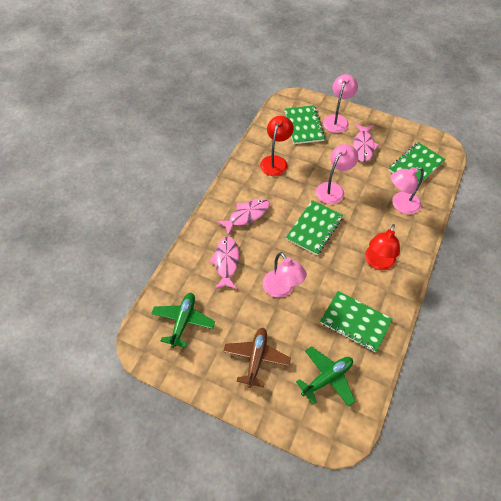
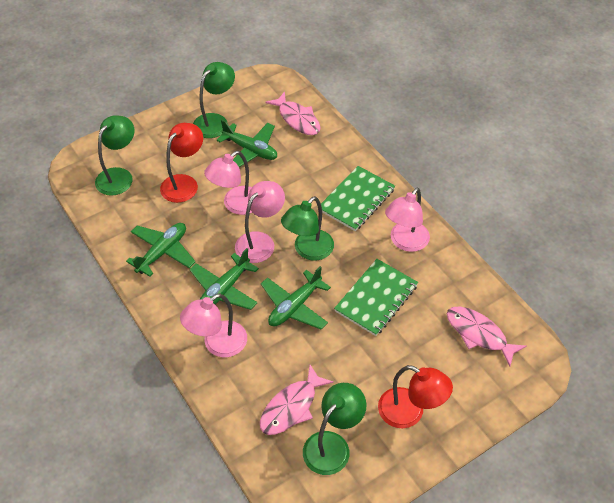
brown plane: [223,328,291,388] = 1 -> none = 0
green lamp: none = 0 -> [95,115,134,196] [193,62,235,138] [281,196,334,261] [303,383,366,475] = 4
green notebook: [285,105,325,144] [286,200,343,255] [320,291,393,352] [388,142,445,183] = 4 -> [321,166,395,231] [334,259,418,336] = 2
green plane: [151,293,215,348] [296,346,355,407] = 2 -> [126,223,196,277] [189,248,259,310] [217,120,277,167] [261,266,331,329] = 4

